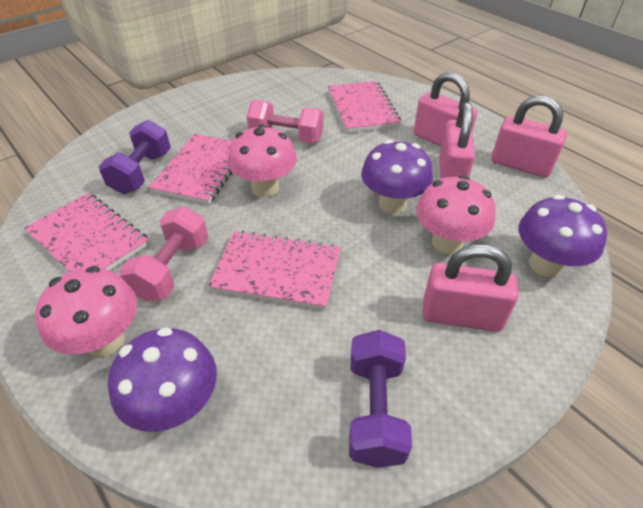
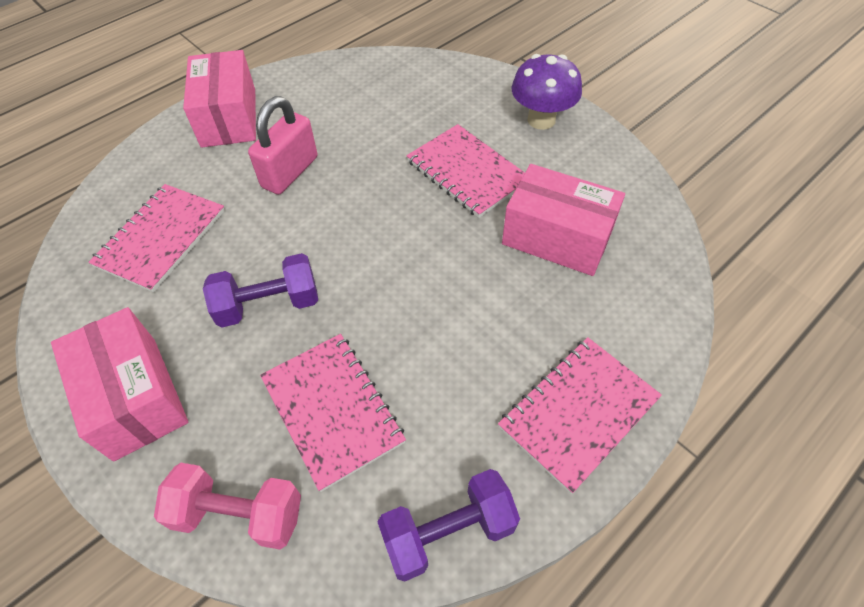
pink box: none = 0 -> [51,307,188,462] [183,50,256,148] [502,164,625,276] = 3
pink dumbbell: [119,207,208,302] [246,100,323,144] = 2 -> [154,463,301,550] = 1
pink mushroom: [35,266,137,357] [228,124,297,197] [416,175,496,254] = 3 -> none = 0
pink padlock: [414,72,477,147] [423,244,519,332] [439,102,475,179] [491,95,567,178] = 4 -> [248,96,317,195] = 1
purple mushroom: [108,327,217,432] [361,140,433,214] [519,195,607,277] = 3 -> [512,54,582,130] = 1

